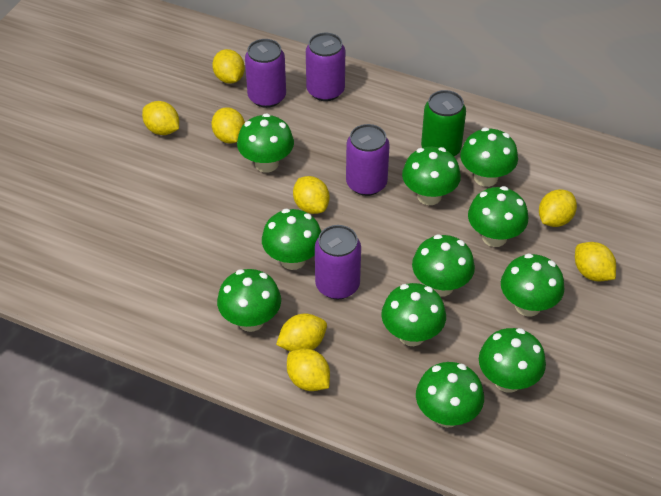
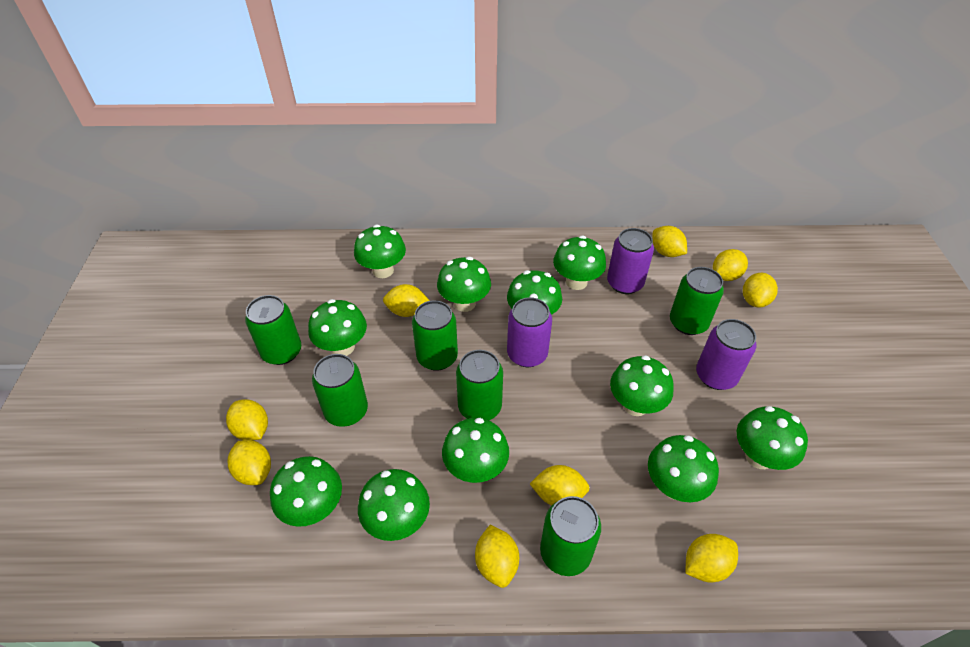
green can: [421,90,466,156] = 1 -> [245,295,301,365] [312,354,368,427] [412,300,458,371] [456,350,503,420] [540,496,601,576] [670,267,724,335] = 6
purple can: [245,39,286,108] [306,33,345,101] [315,225,361,300] [346,124,390,196] = 4 -> [507,297,552,367] [607,228,654,294] [696,319,756,390] = 3
yellow lemon: [142,101,179,135] [211,107,245,144] [212,49,245,84] [276,313,327,352] [287,349,330,391] [293,176,330,214] [539,189,577,227] [575,242,616,281] = 8 -> [226,399,268,441] [228,440,271,485] [383,284,429,317] [475,525,519,588] [530,465,589,505] [652,226,687,257] [685,534,738,582] [713,249,748,281] [743,273,778,307] = 9

